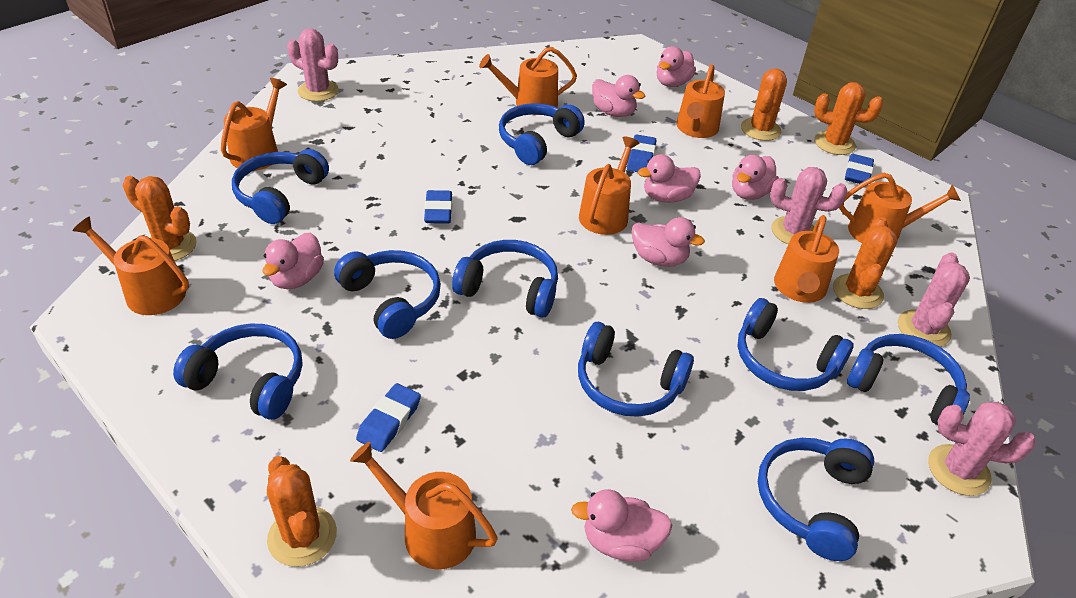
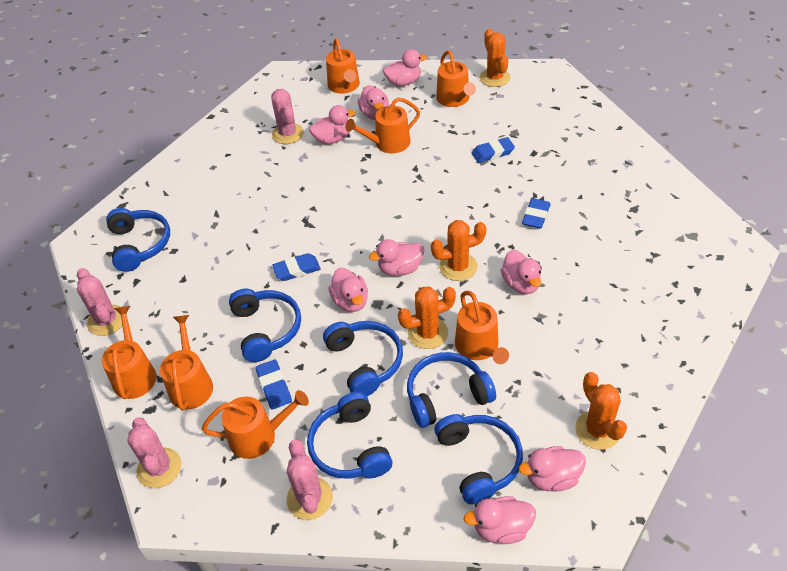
blue headphones: [173,324,302,420] [232,149,329,224] [334,250,441,339] [452,240,558,318] [499,103,585,165] [578,322,694,417] [738,298,854,391] [758,438,874,561] [847,334,970,425] = 9 -> [106,208,170,272] [229,289,301,362] [307,392,393,479] [323,321,403,396] [407,352,496,428] [434,414,523,504] = 6
orange cactus: [122,176,197,261] [267,456,337,567] [741,68,787,141] [814,82,883,155] [833,217,898,309] = 5 -> [398,287,456,349] [431,220,486,281] [480,29,510,87] [575,372,627,450] = 4
orange watering can: [73,216,189,315] [221,78,287,171] [350,442,498,569] [479,47,577,115] [579,136,639,235] [676,64,725,138] [774,215,839,303] [839,173,961,243] = 8 -> [102,306,157,399] [160,315,213,411] [202,390,309,459] [326,38,360,94] [345,97,420,153] [436,50,476,107] [455,291,509,364] = 7
pink duck: [262,233,324,289] [571,489,672,562] [592,75,645,117] [632,217,705,267] [638,154,701,203] [657,47,696,87] [732,155,779,200] = 7 -> [309,105,355,144] [328,268,368,312] [358,85,389,120] [369,239,424,276] [383,49,427,86] [464,496,536,544] [501,250,541,294] [519,446,586,491] = 8

